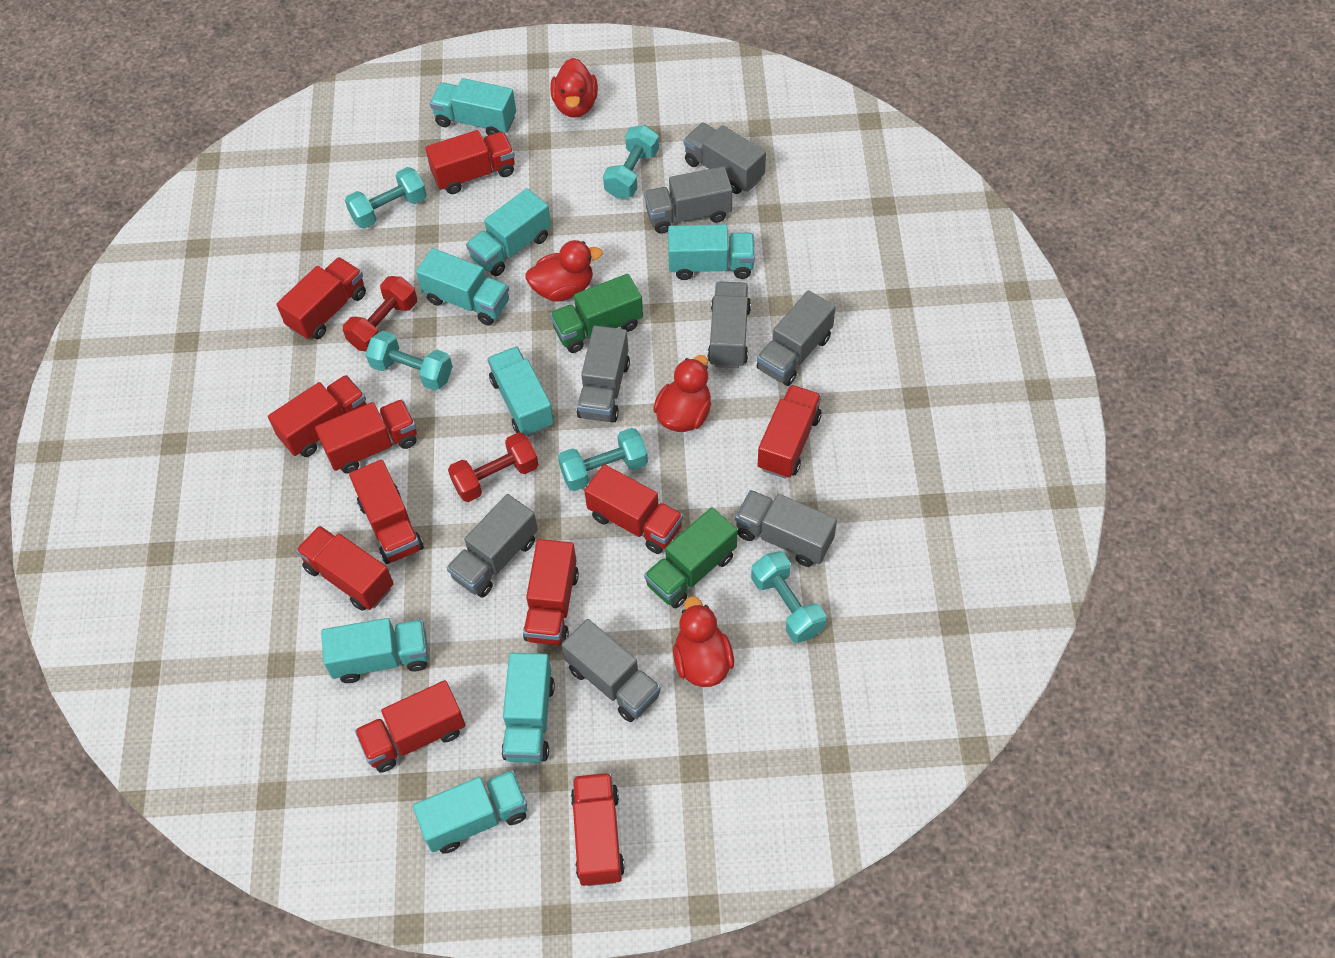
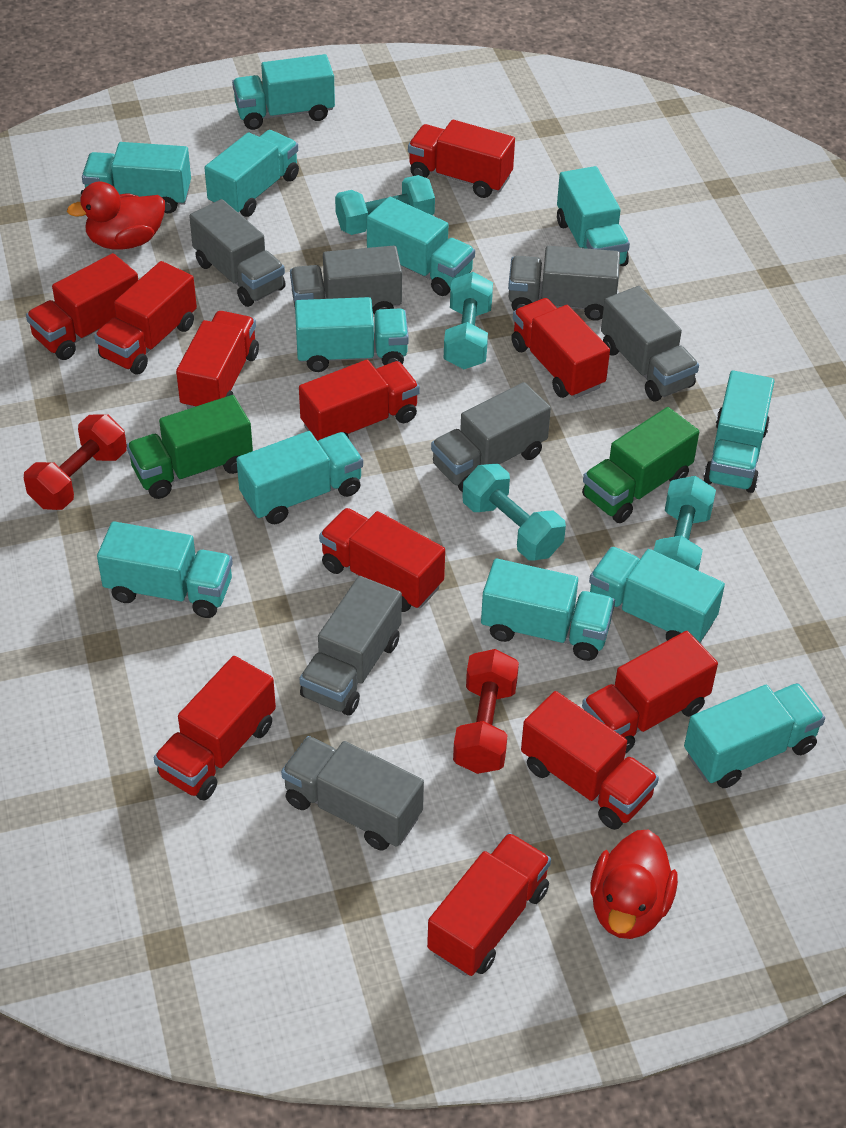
grey truck: [447,494,538,598] [562,619,661,722] [577,325,630,423] [644,166,732,234] [683,122,766,194] [707,281,751,368] [735,490,837,567] [757,290,836,386] = 8 -> [189,199,286,307] [281,736,424,851] [290,246,402,315] [300,576,402,716] [431,382,551,492] [508,246,620,321] [601,286,699,402] = 7
red duck: [525,240,603,301] [550,58,598,118] [653,355,711,432] [673,596,734,687] = 4 -> [67,181,165,250] [590,829,678,939] = 2
turquoise dumbbell: [345,167,427,229] [365,331,453,391] [558,428,648,491] [603,125,659,199] [751,551,826,643] = 5 -> [335,175,435,235] [444,272,493,369] [462,464,566,560] [654,476,716,571] = 4
turquoise truck: [321,618,429,683] [413,770,527,854] [416,248,509,325] [430,78,516,136] [466,188,551,276] [487,347,554,437] [502,653,555,763] [668,224,755,280] = 8 -> [82,142,191,213] [97,521,233,618] [205,130,299,217] [232,54,335,130] [236,431,363,524] [295,297,409,372] [367,197,475,296] [481,558,615,661] [557,166,630,266] [589,547,725,643] [684,683,825,788] [703,370,775,493] = 12

